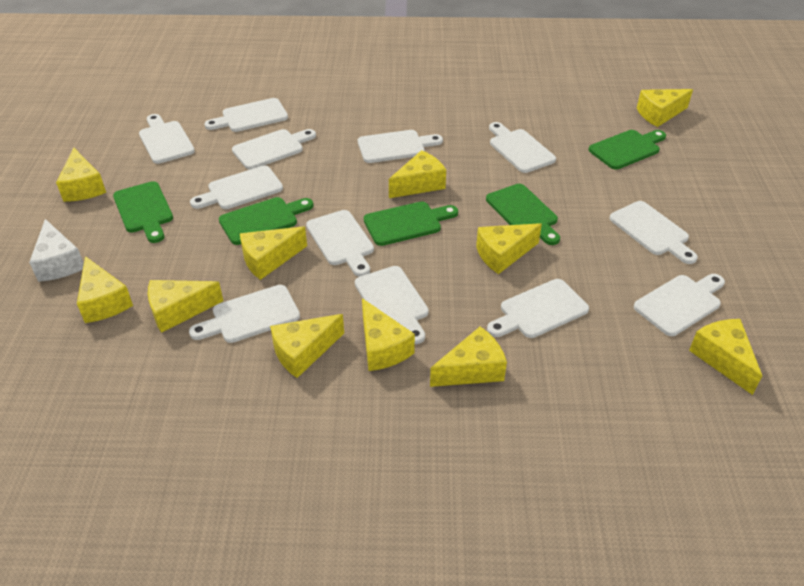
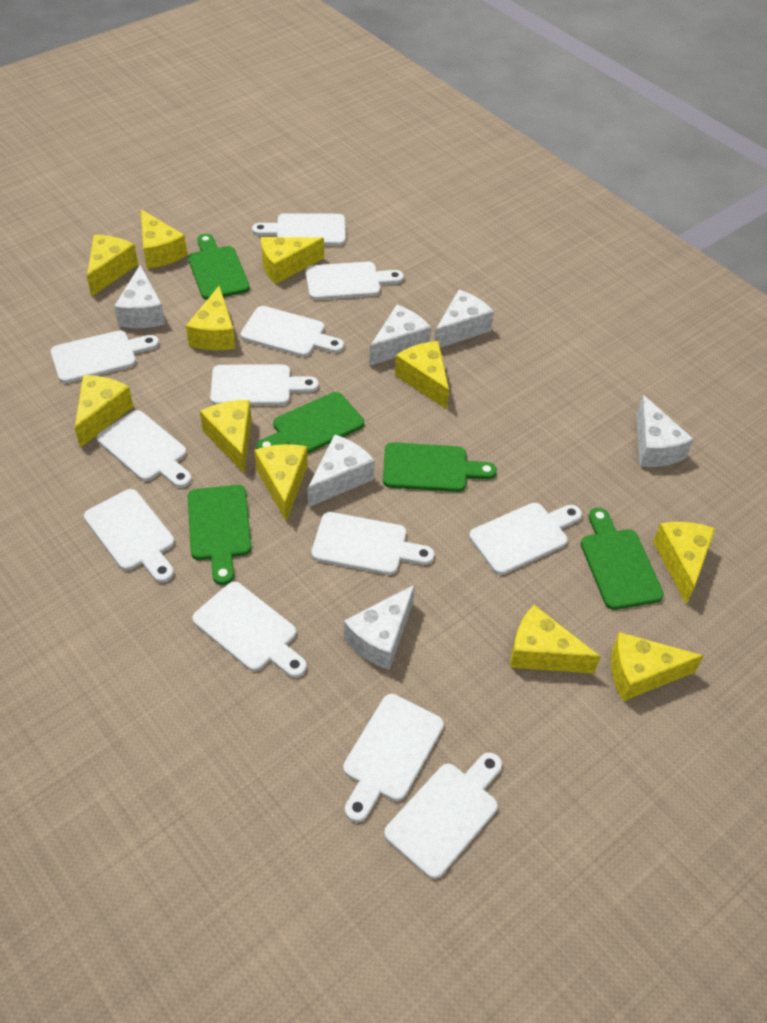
white cheese: [29,219,84,282] = 1 -> [114,265,165,328] [307,435,375,507] [344,585,415,670] [369,305,431,366] [434,290,494,348] [637,395,694,467] = 6

